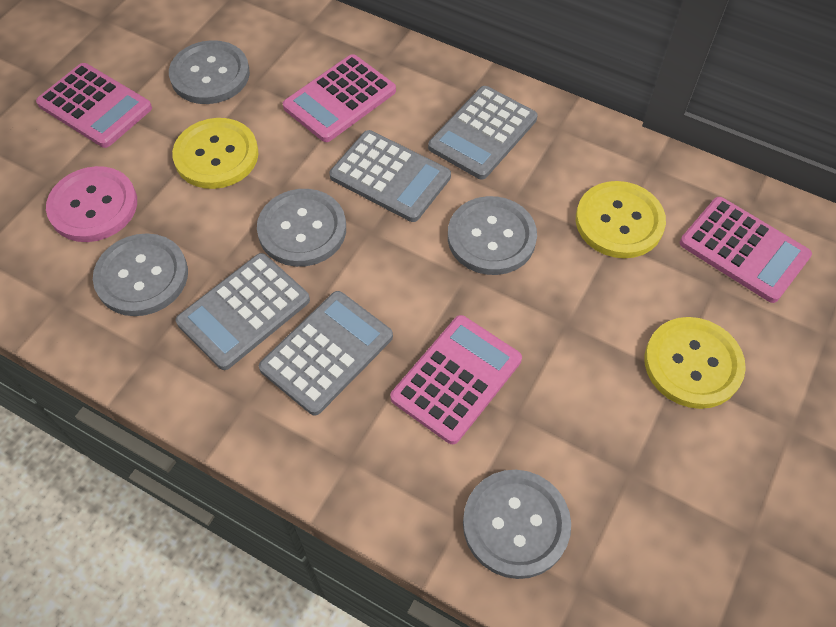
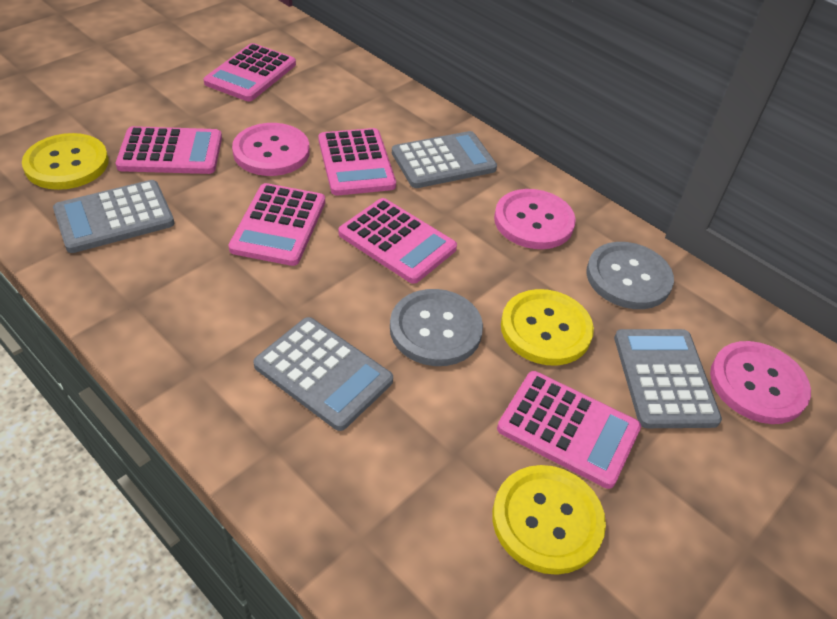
grey button: [93,233,188,316] [169,40,250,104] [257,189,346,267] [448,196,537,275] [463,470,571,579] = 5 -> [390,289,483,366] [586,242,674,309] = 2
pink button: [46,166,137,242] = 1 -> [232,123,310,176] [494,189,576,249] [710,341,811,424] = 3
pink calculator: [36,63,152,148] [283,54,396,142] [390,315,522,444] [680,197,812,303] = 4 -> [116,126,222,174] [204,43,296,101] [228,183,325,266] [318,128,396,196] [339,198,457,284] [497,371,641,489] = 6

